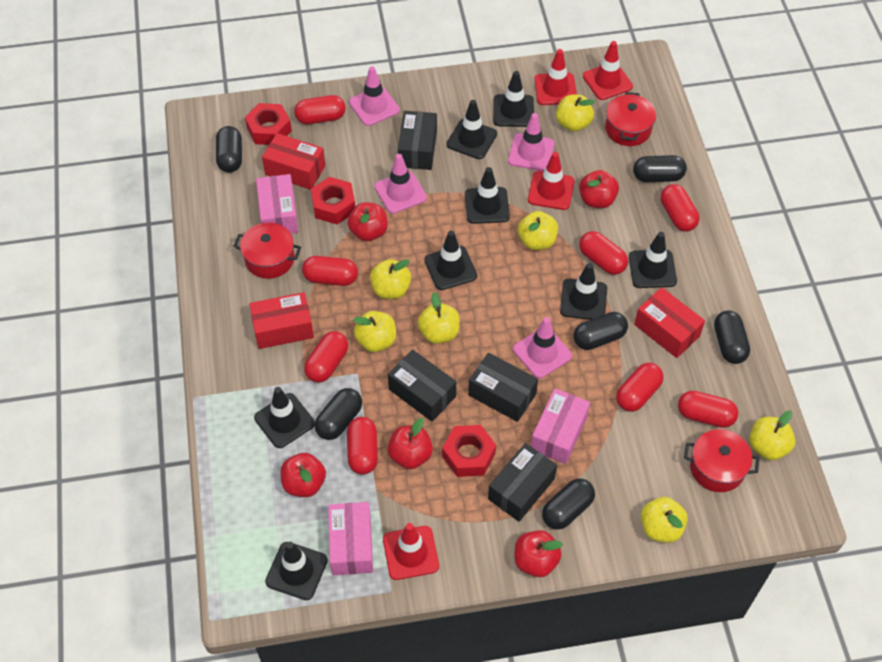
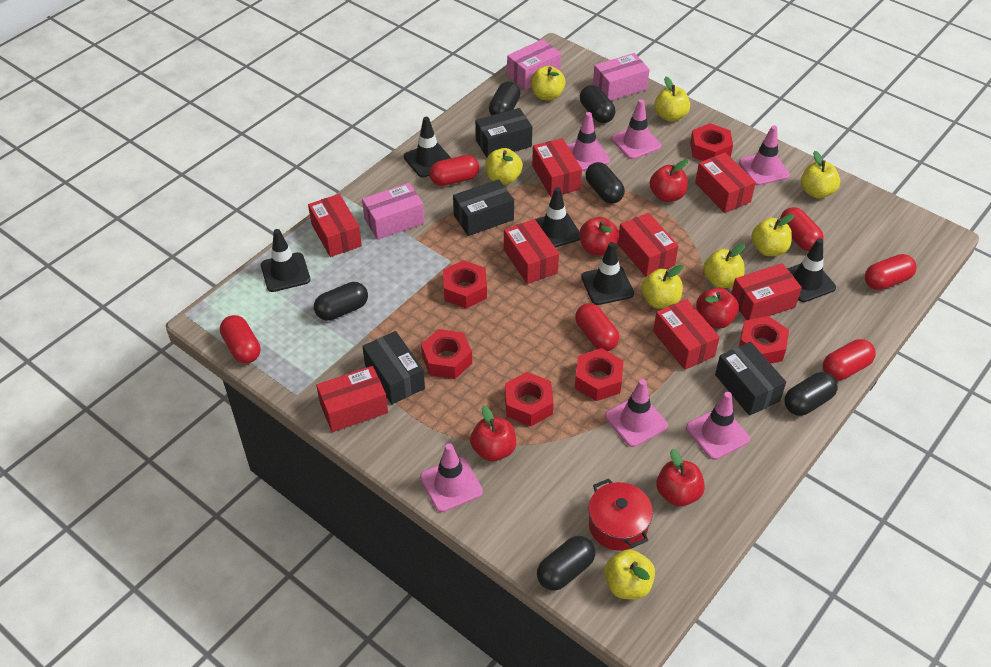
black traffic cone: [254,387,315,448] [265,542,328,600] [424,231,477,290] [447,100,497,159] [465,167,510,224] [493,71,534,127] [560,263,607,320] [629,232,677,288] = 8 -> [261,229,310,292] [404,117,451,178] [535,187,580,248] [581,242,634,305] [787,238,836,302] = 5
pink traffic cone: [349,66,400,126] [375,154,427,214] [508,113,555,171] [513,317,572,378] = 4 -> [420,443,483,512] [567,112,610,171] [605,379,668,447] [611,99,661,159] [686,392,750,460] [739,125,790,185] = 6
red box: [249,292,314,349] [262,133,325,190] [634,287,705,358] = 3 -> [308,194,362,257] [316,366,388,432] [504,219,559,284] [532,138,582,197] [618,213,678,277] [653,299,720,370] [695,153,756,213] [731,263,802,320] = 8
red capsule: [294,95,346,124] [302,256,358,286] [304,331,348,383] [347,417,378,475] [579,231,628,275] [616,363,664,412] [661,184,700,232] [678,391,738,428] = 8 -> [220,315,261,364] [429,155,479,186] [575,303,619,351] [780,207,824,251] [823,339,876,381] [865,254,917,290] = 6
red nut: [245,103,292,145] [311,177,355,224] [442,425,496,477] = 3 -> [421,329,472,379] [443,260,487,309] [505,372,554,427] [575,348,624,401] [690,123,733,161] [739,316,789,364] = 6
red pot: [234,223,301,279] [605,92,656,146] [684,429,760,492] = 3 -> [589,478,653,551] = 1
red traffic cone: [383,523,439,580] [528,152,574,210] [534,49,577,105] [583,41,633,100] = 4 -> none = 0
yellow apple: [353,311,396,352] [370,259,411,299] [418,292,460,344] [518,211,558,250] [556,94,595,132] [641,497,688,543] [749,411,795,460] = 7 -> [485,148,523,185] [531,66,566,101] [604,549,655,600] [641,265,683,309] [654,77,690,122] [703,244,745,288] [751,214,794,256] [801,151,840,198] = 8

